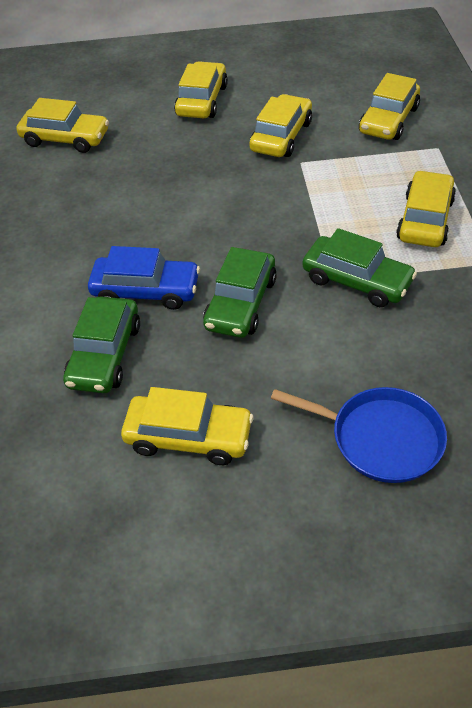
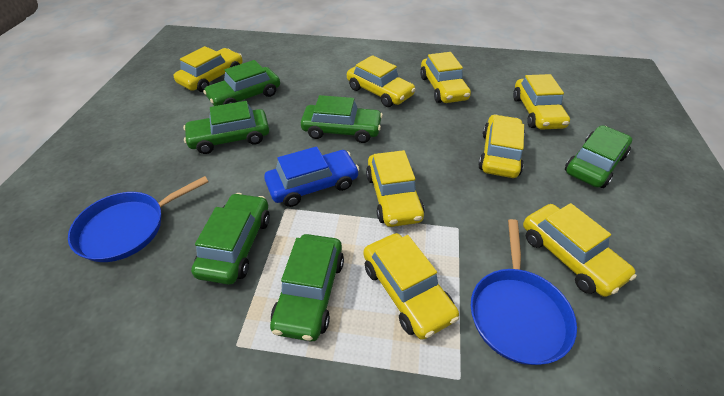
blue pan: [271,387,447,483] = 1 -> [68,176,209,262] [471,219,577,365] = 2
green car: [63,296,140,393] [203,247,277,338] [302,228,417,307] = 3 -> [183,101,269,154] [191,193,270,285] [203,60,280,106] [270,234,344,342] [301,95,383,143] [565,125,632,188] = 6
yellow car: [17,98,109,153] [121,387,254,465] [174,61,228,118] [249,94,312,157] [359,73,420,140] [396,170,456,247] = 6 -> [174,46,243,92] [347,55,416,107] [363,233,459,340] [366,150,425,227] [420,52,471,103] [478,114,525,178] [513,74,570,130] [523,203,637,297] = 8

